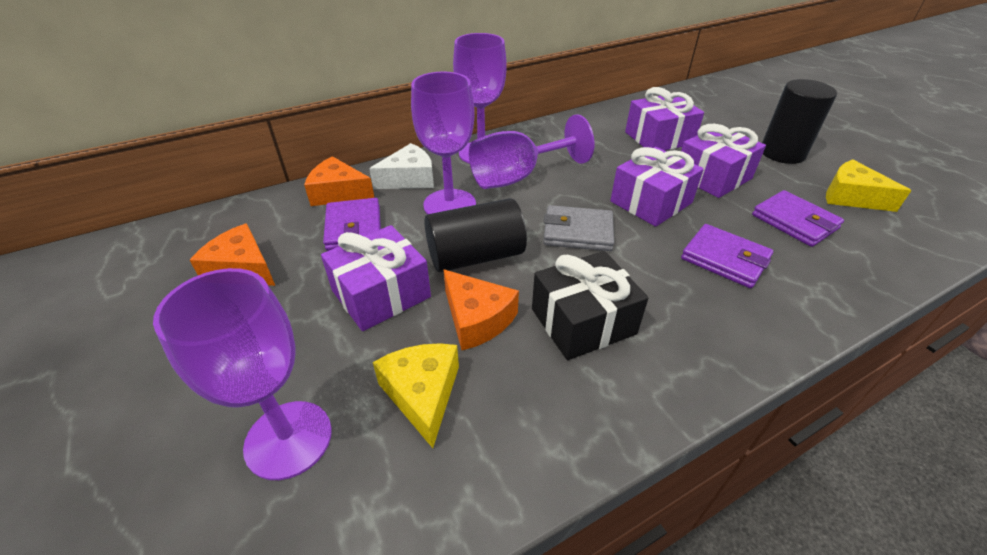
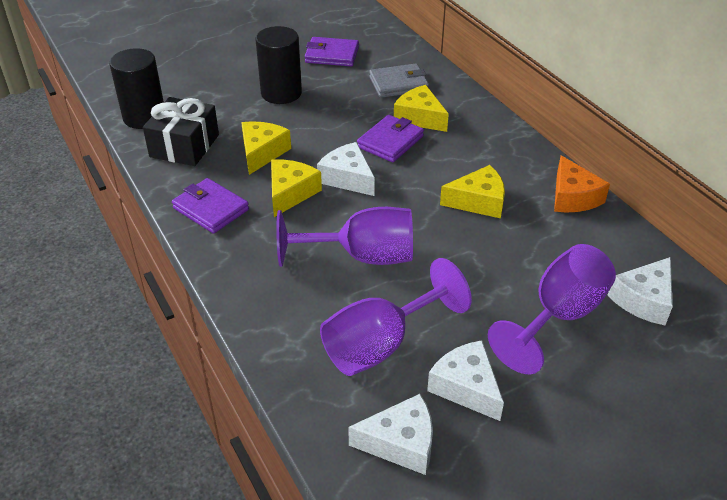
orange cheese: [190,223,275,286] [304,156,375,206] [443,269,519,350] = 3 -> [554,155,610,212] = 1
purple gift: [321,225,431,331] [610,147,704,227] [625,87,704,150] [681,124,766,198] = 4 -> none = 0
purple goblet: [153,268,332,480] [411,72,476,214] [453,33,507,164] [469,114,594,189] = 4 -> [276,207,413,267] [320,258,472,376] [488,244,616,374] = 3
white cheese: [369,143,434,189] = 1 -> [317,142,375,196] [348,394,433,475] [427,340,504,421] [607,257,673,325] = 4
yellow cheese: [373,343,459,448] [826,160,911,212] = 2 -> [241,121,291,175] [271,159,322,217] [394,85,449,132] [440,165,505,218] = 4

